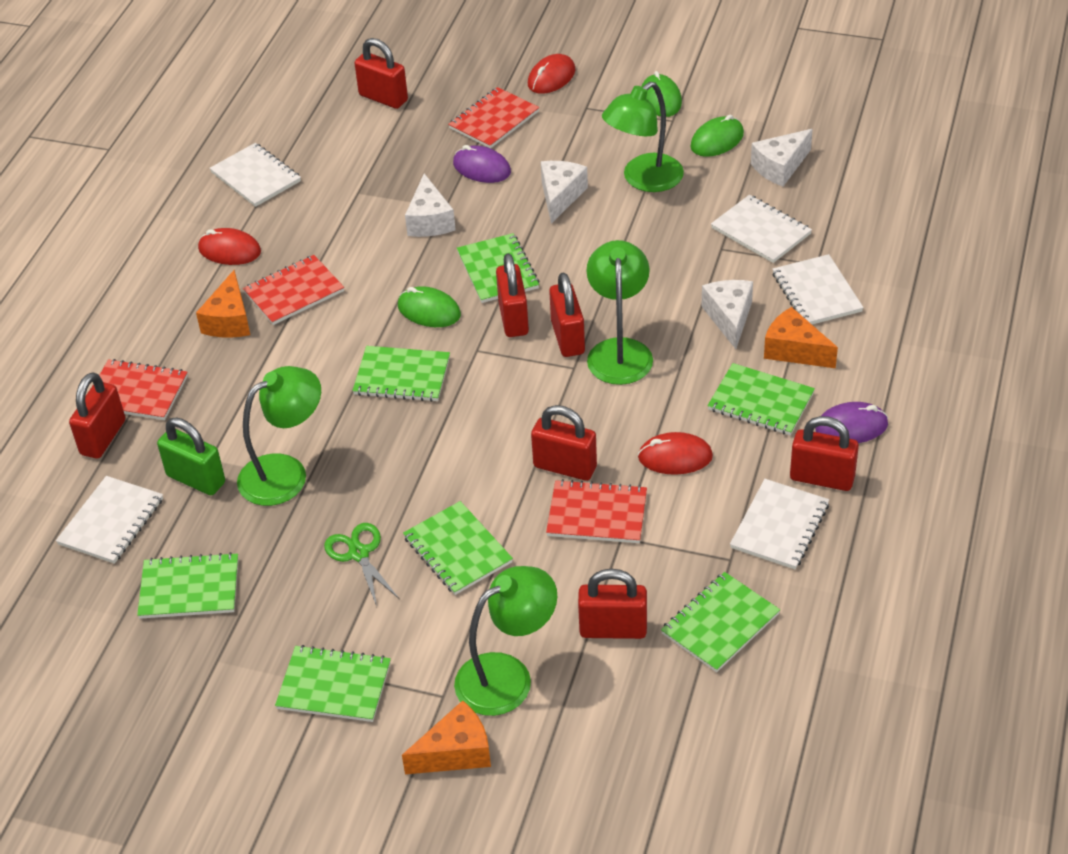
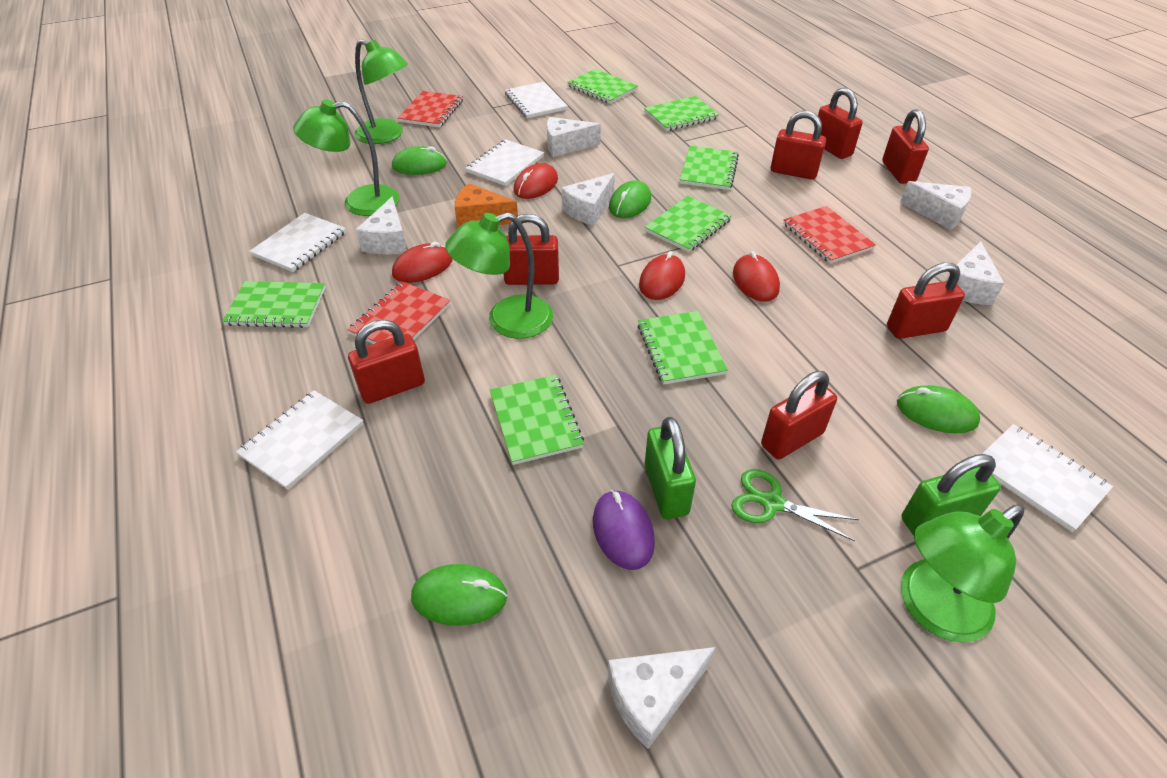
green mouse: [398,286,461,327] [641,71,682,117] [690,114,744,157] = 3 -> [392,146,447,175] [411,564,507,626] [609,180,651,218] [897,385,980,433] = 4
green padlock: [157,418,225,495] = 1 -> [645,417,696,519] [901,454,1001,535] = 2
orange cheese: [196,270,250,338] [402,701,491,774] [764,307,838,368] = 3 -> [454,183,518,228] = 1
purple mouse: [453,145,511,183] [815,402,888,443] = 2 -> [593,490,655,570] = 1
red mouse: [198,228,261,265] [528,54,575,94] [638,432,713,475] = 3 -> [392,242,453,283] [514,163,558,199] [639,251,685,300] [733,251,780,302] = 4
red notebook: [99,359,188,420] [243,255,344,325] [448,87,539,148] [546,479,647,543] = 4 -> [347,281,451,344] [398,91,463,127] [783,206,876,264] = 3
white cheese: [405,174,456,237] [541,161,588,224] [701,280,753,349] [751,129,813,186] = 4 -> [356,197,407,254] [547,117,601,157] [561,173,615,226] [608,647,716,749] [900,181,971,230] [946,241,1004,305] = 6

